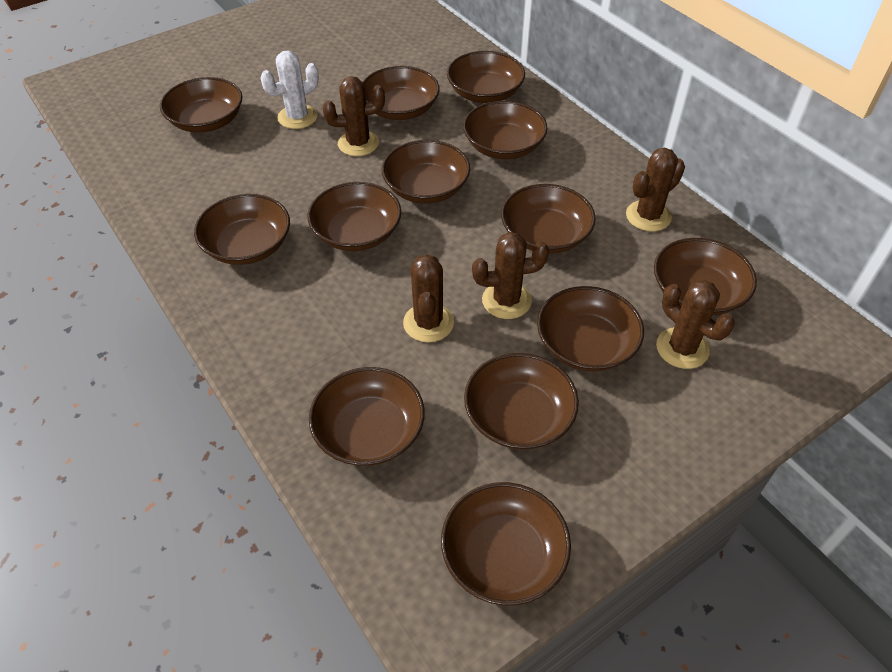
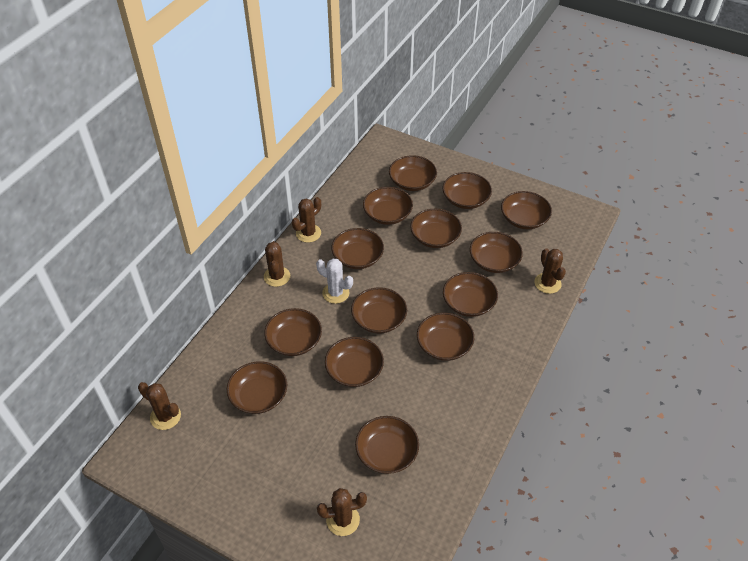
brown bowl: [160,77,242,133] [194,194,290,265] [307,182,401,251] [309,367,425,466] [362,66,440,120] [382,140,470,204] [441,482,571,606] [447,51,525,103] [463,101,548,159] [464,353,579,450] [501,184,596,254] [537,286,644,372] [654,238,757,315] = 13 -> [227,361,287,414] [264,308,322,356] [325,337,384,387] [332,228,384,269] [351,287,407,333] [355,416,419,474] [363,187,413,225] [389,155,437,191] [410,209,462,248] [417,313,474,361] [443,172,492,209] [443,272,498,317] [470,232,523,273] [501,191,552,229] = 14

